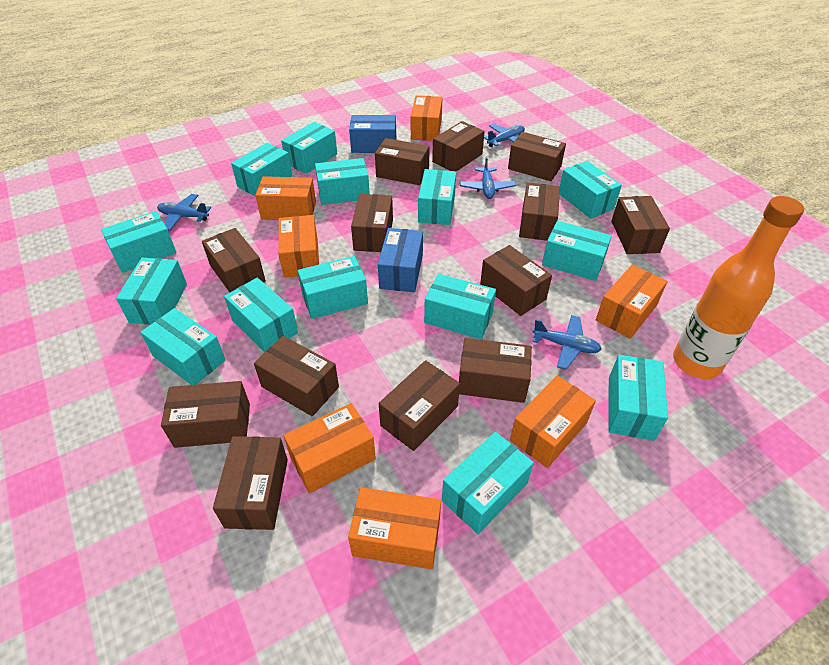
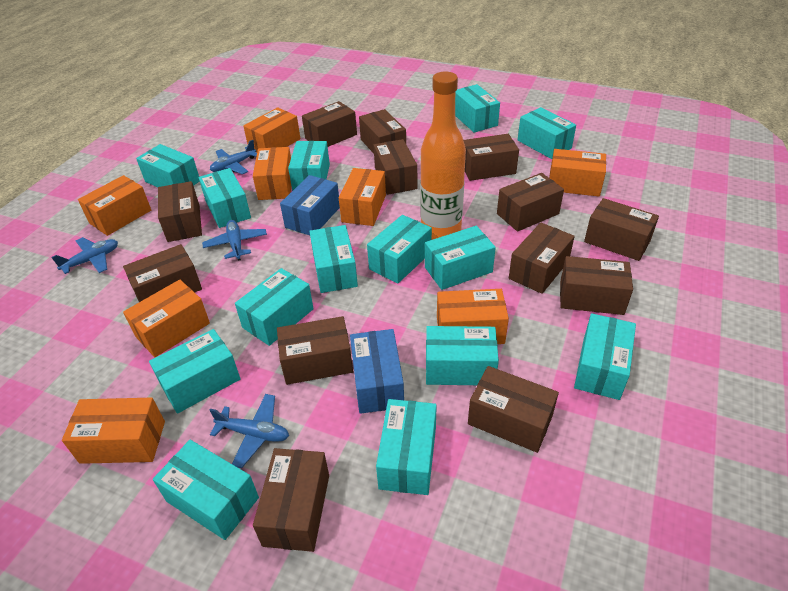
orange box: [255,176,316,220] [278,215,319,278] [284,403,376,494] [348,487,441,569] [411,95,443,141] [510,375,596,468] [596,265,668,339] = 7 -> [62,398,165,464] [78,175,151,236] [123,280,210,357] [243,107,301,153] [253,147,291,200] [339,168,386,226] [437,289,509,344] [549,149,606,196] = 8

